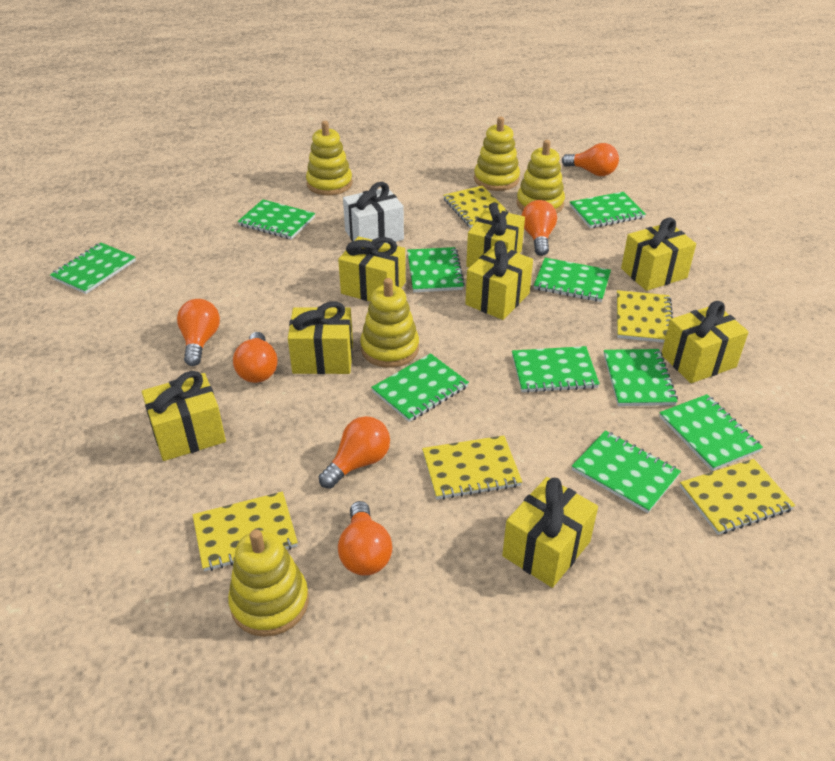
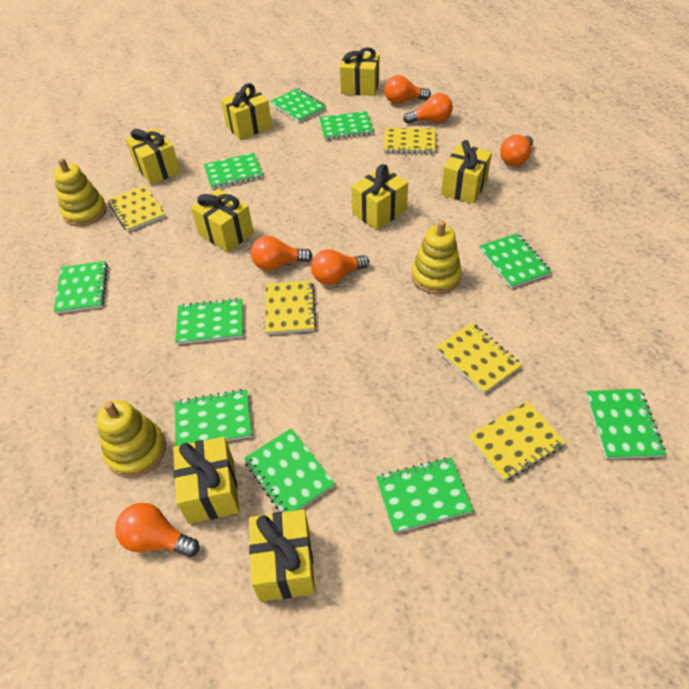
white gift: [343,182,404,244] = 1 -> none = 0
yellow stacking toy: [228,529,309,637] [306,121,352,195] [360,278,419,368] [474,117,520,191] [516,140,565,213] = 5 -> [54,158,107,226] [97,400,166,478] [412,220,462,294] = 3

